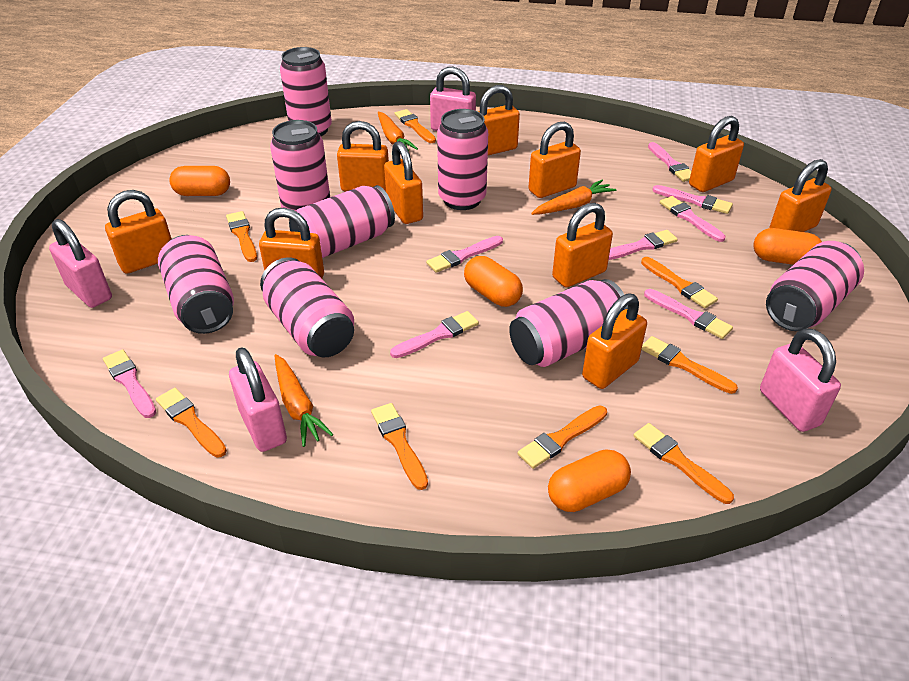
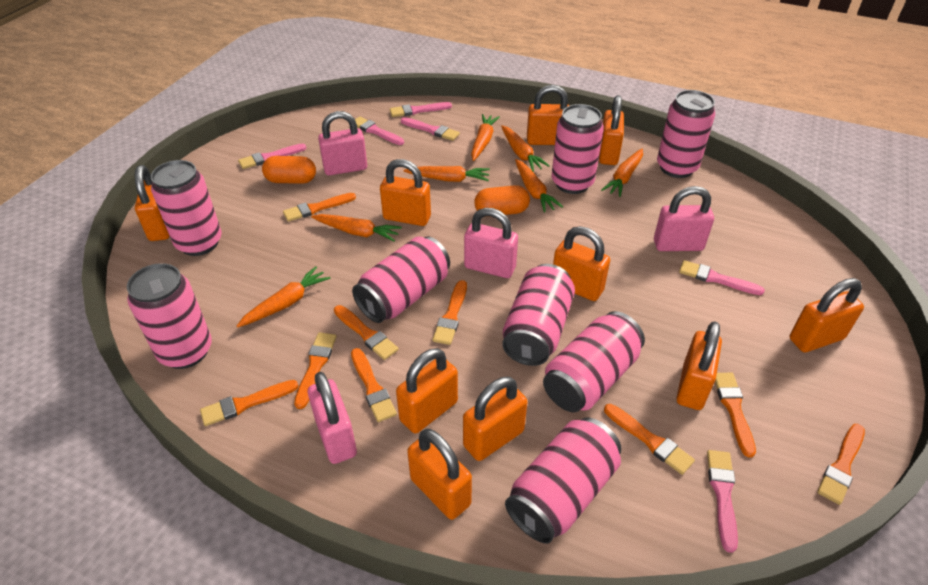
orange brush: [156,388,227,458] [226,211,257,262] [371,403,428,490] [395,109,436,143] [517,406,607,469] [633,423,734,504] [641,257,718,308] [641,336,738,394] = 8 -> [200,380,298,426] [283,193,356,222] [294,332,337,409] [334,305,399,360] [351,348,397,422] [432,280,467,345] [604,404,695,475] [715,373,756,458] [817,424,865,505] = 9
orange capsule: [169,166,230,196] [464,256,523,307] [548,449,631,512] [753,228,822,265] = 4 -> [262,156,316,184] [474,185,530,217] = 2
orange carrot: [274,354,334,447] [378,111,418,152] [531,180,616,215] = 3 -> [237,266,330,328] [311,214,402,242] [403,166,490,182] [471,114,500,161] [501,125,550,172] [515,159,563,212] [601,149,643,197] = 7
pink brush: [103,349,156,418] [390,311,479,358] [426,236,503,273] [609,230,678,260] [644,289,733,339] [648,142,691,182] [653,185,733,214] [660,196,726,242] = 8 -> [238,144,306,169] [355,117,404,145] [390,102,452,117] [401,117,460,141] [679,260,765,295] [707,450,738,553] = 6

